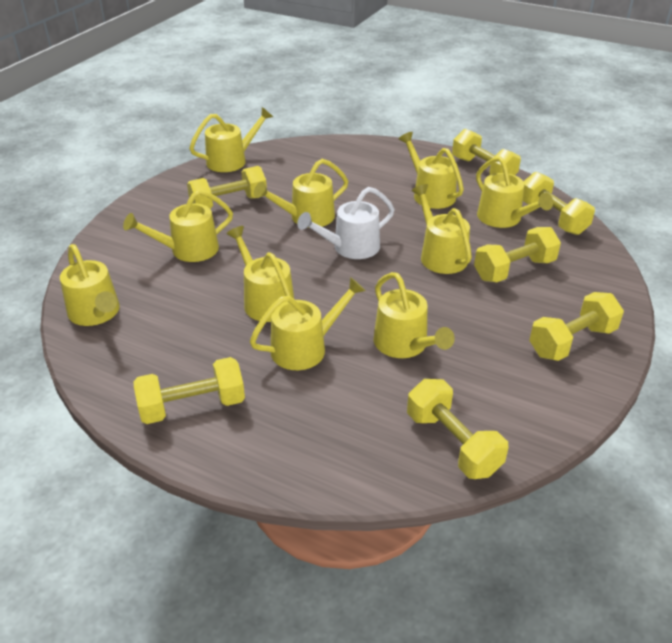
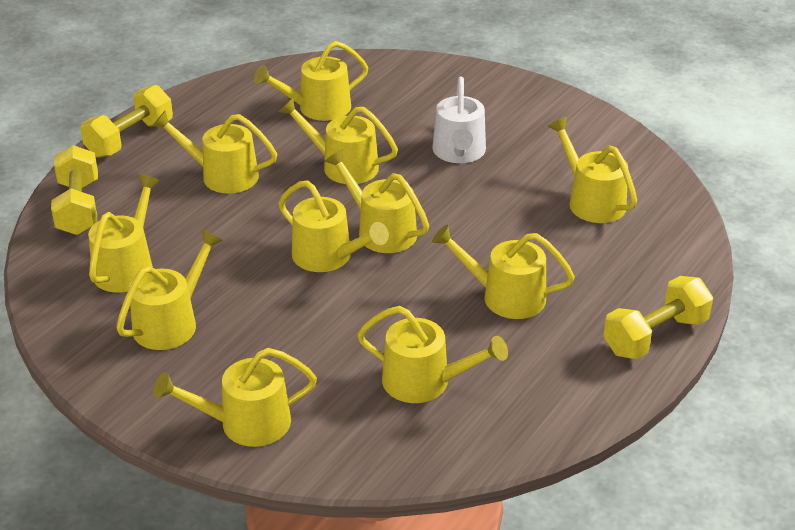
yellow dumbbell: [134,357,245,424] [187,166,267,209] [407,379,509,479] [452,129,521,175] [474,227,561,282] [523,172,595,235] [529,292,624,361] = 7 -> [51,145,98,235] [80,85,173,158] [603,276,713,359] = 3
yellow watering can: [60,244,120,326] [123,190,233,262] [189,107,273,172] [226,226,294,322] [250,277,366,370] [254,159,348,228] [374,272,455,358] [399,132,464,209] [411,184,472,274] [476,157,553,228] = 10 -> [88,175,160,293] [116,230,223,350] [152,111,277,194] [153,348,317,447] [254,41,369,121] [278,180,389,272] [279,98,398,184] [325,149,429,253] [357,306,508,403] [432,225,575,319] [548,117,637,223] = 11

